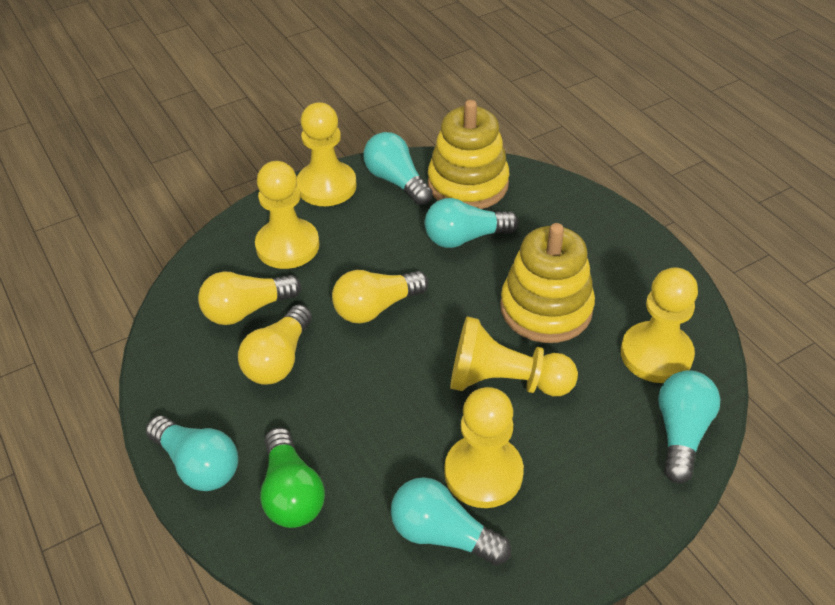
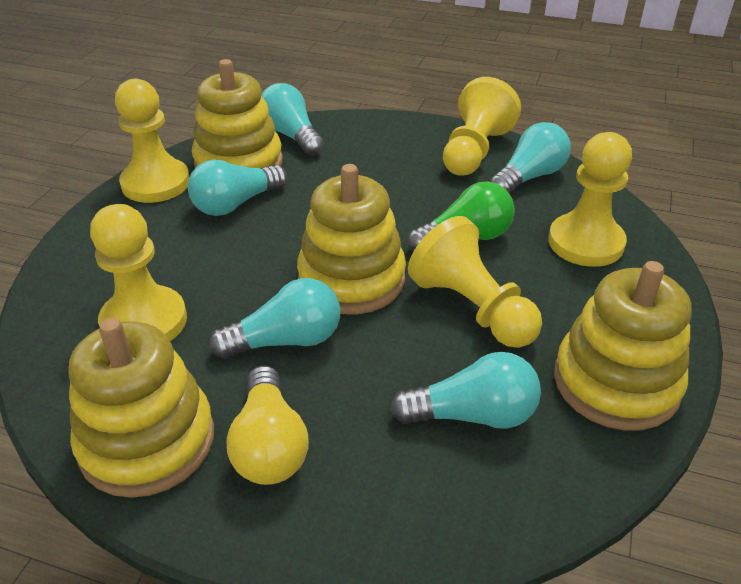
yellow light bulb: [198,271,301,325] [238,304,312,385] [332,270,429,323] = 3 -> [227,366,309,485] = 1
yellow stacking toy: [428,100,509,209] [500,223,595,343] = 2 -> [68,318,214,498] [192,59,283,168] [297,164,406,314] [554,261,691,431] = 4

